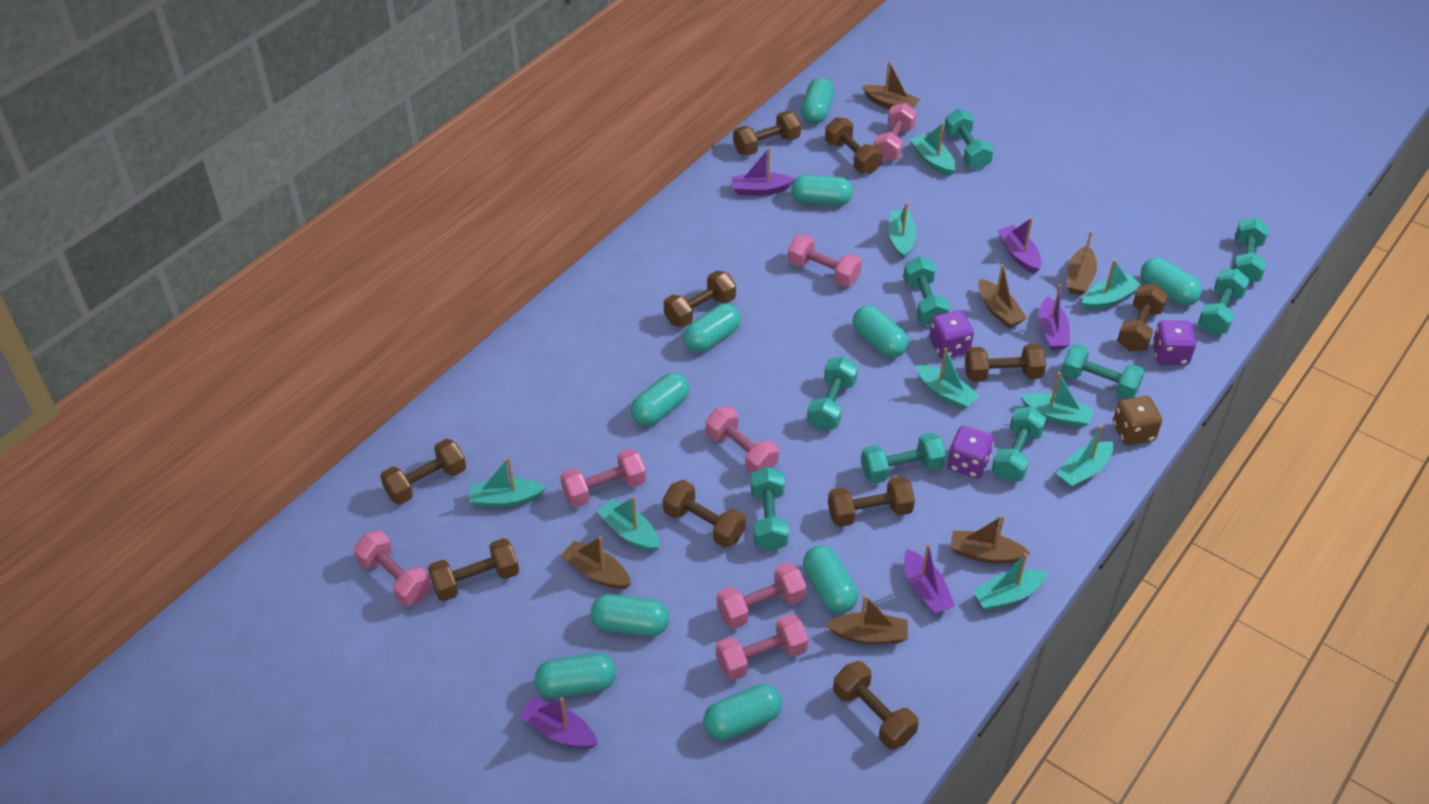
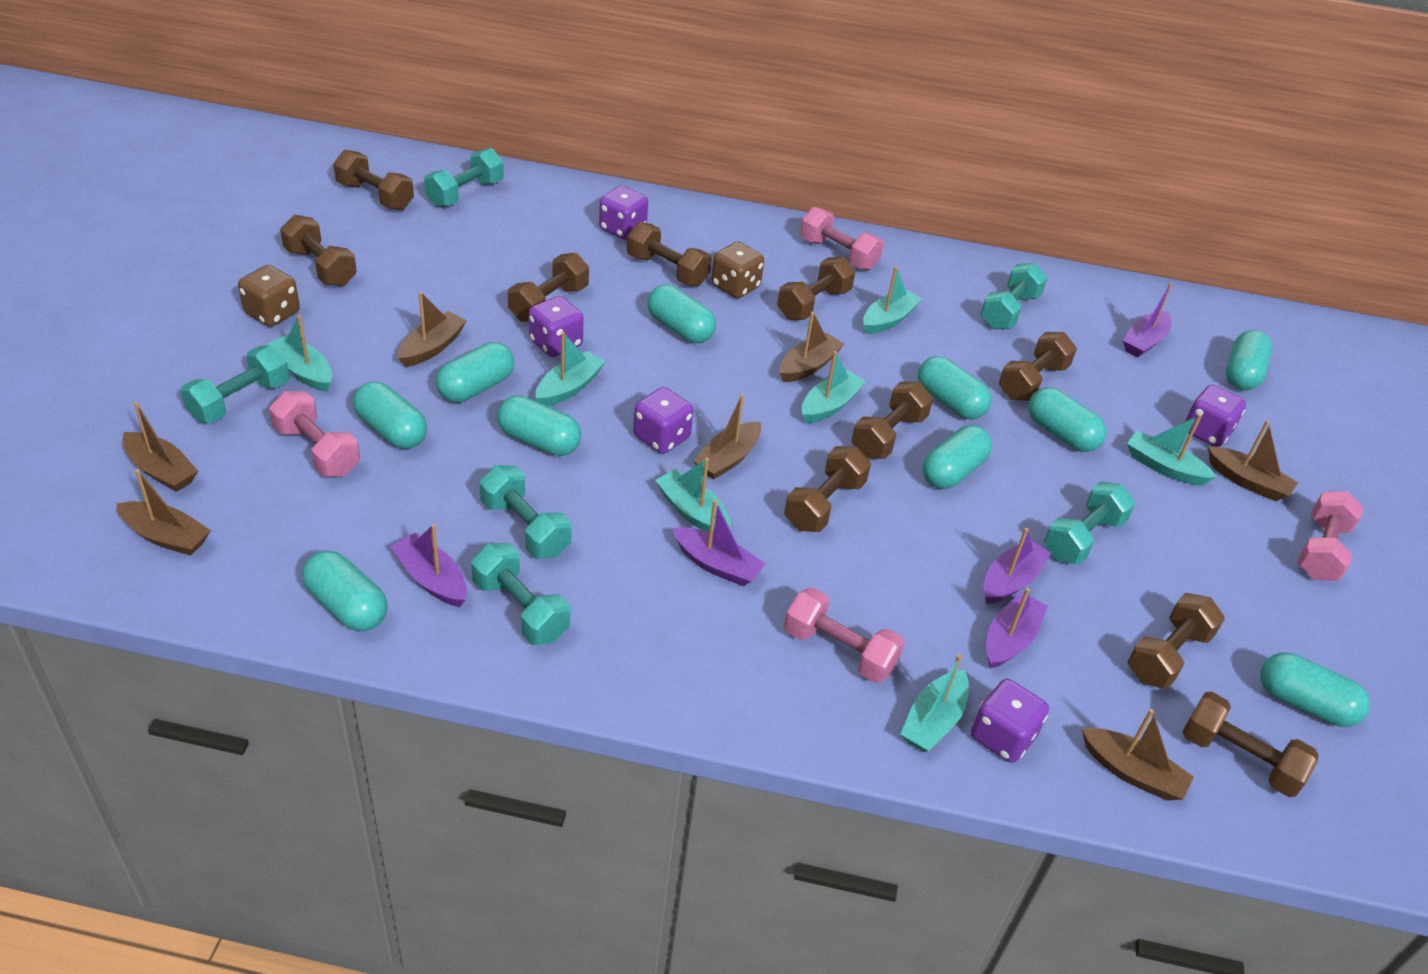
brown boat: [561,536,631,589] [826,595,908,644] [863,61,920,110] [950,515,1030,564] [978,264,1027,328] [1067,231,1097,295] = 6 -> [116,469,211,556] [122,402,198,492] [398,292,467,367] [693,394,761,479] [780,312,844,382] [1082,709,1194,801] [1208,420,1298,501] = 7
brown dice: [1113,396,1162,446] = 1 -> [238,265,300,327] [711,242,764,299] = 2
pink dumbbell: [354,531,432,606] [560,449,646,507] [706,407,779,474] [716,614,808,681] [717,563,806,629] [788,234,862,287] [874,103,917,162] = 7 -> [269,391,360,477] [784,587,905,683] [800,207,884,270] [1298,491,1364,581] = 4
purple dice: [930,311,974,358] [947,426,994,479] [1152,320,1196,365] = 3 -> [529,296,584,357] [599,186,648,240] [633,387,694,454] [971,679,1049,763] [1184,385,1246,447] = 5
turquoise boat: [470,458,546,507] [597,497,660,552] [889,202,916,259] [910,123,956,176] [915,348,979,410] [973,553,1048,611] [1021,372,1094,428] [1056,426,1113,489] [1082,260,1141,310] = 9 -> [267,315,332,392] [536,332,606,406] [655,458,731,533] [802,351,866,423] [863,266,922,334] [900,654,969,752] [1127,415,1216,486] = 7
turquoise dumbbell: [751,467,789,551] [807,357,858,431] [861,433,946,484] [903,257,950,326] [944,109,994,170] [992,407,1046,482] [1061,344,1145,399] [1198,269,1250,334] [1232,217,1269,283] = 9 -> [181,345,290,423] [424,148,504,207] [471,543,570,645] [480,465,572,559] [980,263,1048,329] [1044,481,1136,565] = 6

